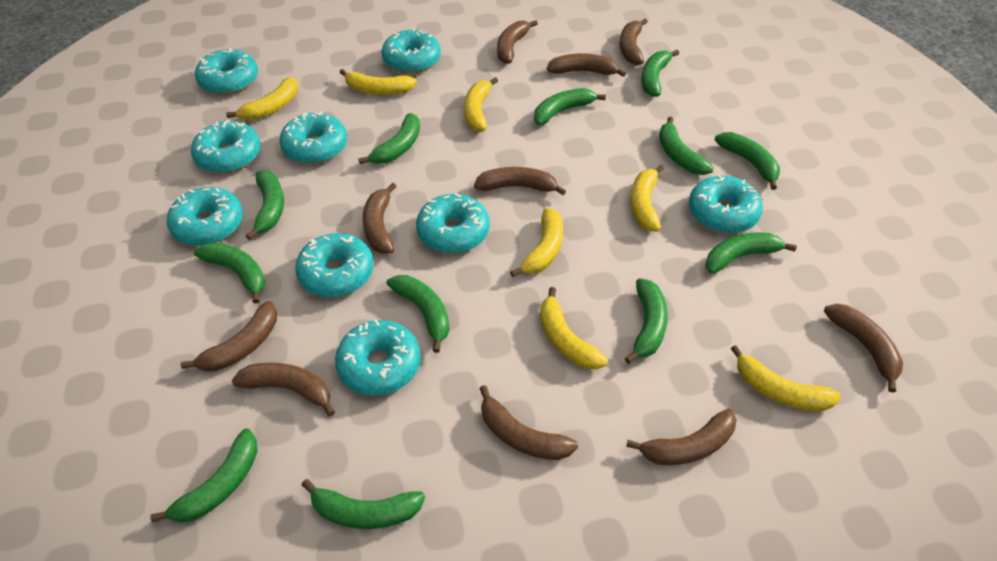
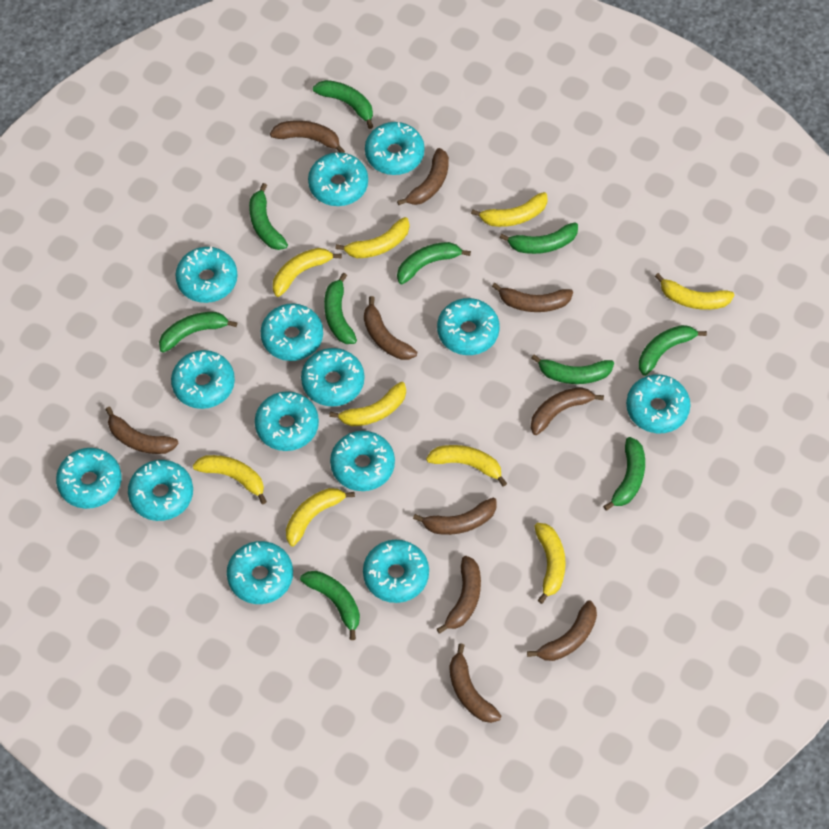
green banana: [151,429,258,523] [194,242,265,304] [246,170,284,240] [302,479,425,529] [358,113,420,164] [387,275,450,353] [534,88,606,125] [625,278,668,364] [641,50,679,97] [659,117,714,175] [705,232,797,274] [715,132,780,190] = 12 -> [159,312,237,353] [249,183,288,250] [300,571,360,640] [313,80,373,129] [324,273,357,344] [397,242,471,284] [500,223,578,254] [531,354,614,384] [603,437,645,511] [639,325,707,376] = 10
turquoise donut: [167,187,243,246] [191,120,261,173] [195,48,258,95] [279,111,347,164] [295,233,374,297] [335,320,421,395] [381,28,441,74] [416,194,490,253] [689,175,763,233] = 9 -> [56,448,122,509] [128,460,193,521] [171,350,235,409] [175,247,238,303] [227,541,293,604] [255,391,319,451] [261,303,323,361] [301,348,364,406] [308,152,368,206] [330,431,395,491] [363,540,429,603] [365,122,425,175] [437,298,500,355] [626,374,691,433] = 14
yellow banana: [226,77,298,120] [340,69,417,95] [464,77,498,132] [510,208,563,277] [540,287,608,369] [630,165,664,232] [731,345,841,411] = 7 -> [193,455,267,504] [273,248,342,297] [286,488,355,546] [329,382,406,426] [335,217,409,258] [426,445,507,487] [471,192,548,227] [534,523,566,604] [655,273,734,310] = 9

